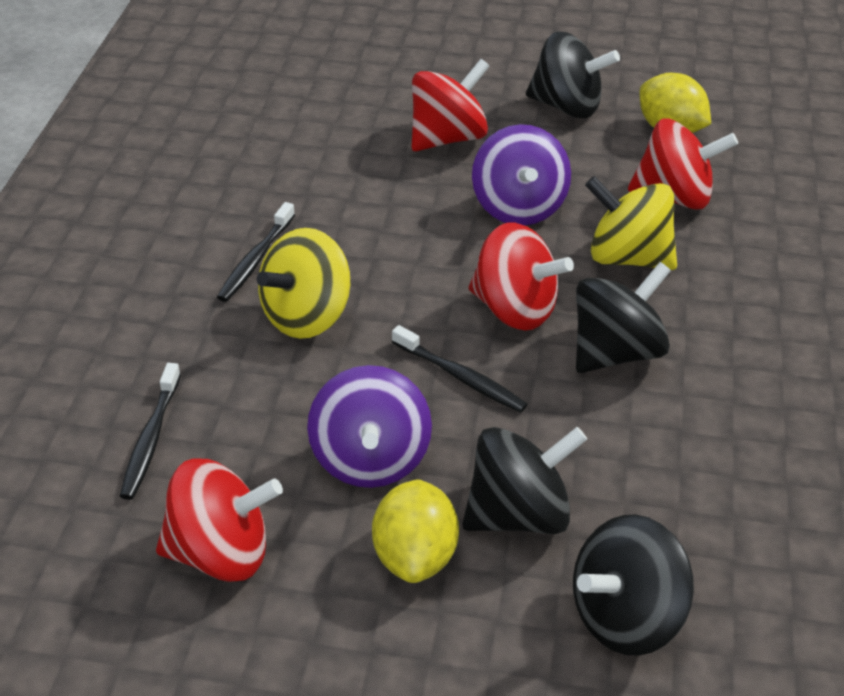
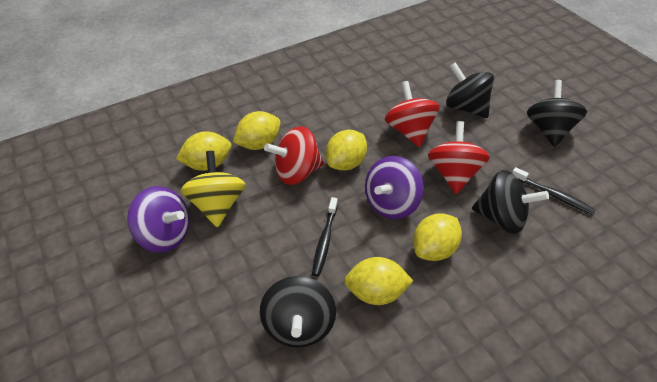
black toothbrush: [120,363,181,500] [217,202,295,302] [392,325,528,413] = 3 -> [312,197,338,276] [512,167,596,215] = 2
red spinning top: [156,459,283,582] [412,59,490,151] [468,222,574,331] [628,119,738,210] = 4 -> [264,126,324,185] [385,81,440,147] [428,121,490,194] = 3
yellow lemon: [372,479,459,583] [639,73,711,133] = 2 -> [176,131,231,171] [233,111,280,150] [326,130,367,171] [344,257,413,305] [413,213,462,261] = 5
yellow spinning top: [257,228,350,339] [585,176,677,270] = 2 -> [181,151,245,228] = 1

